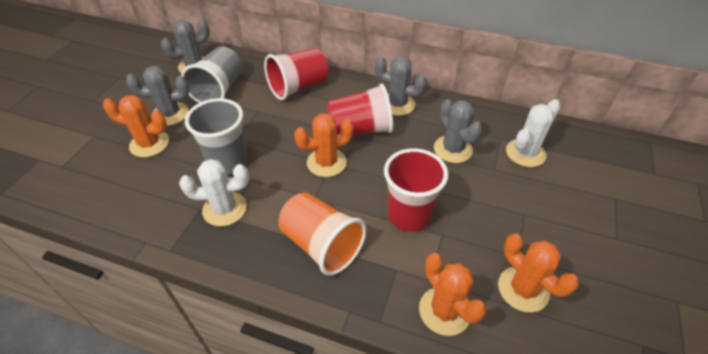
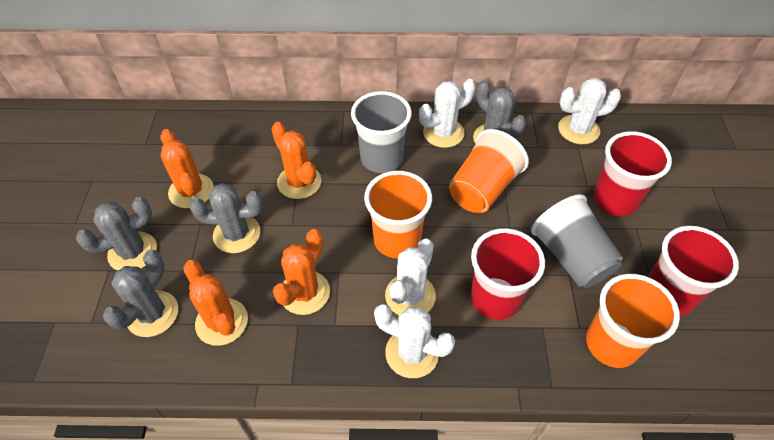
orange cup: [278,192,366,276] = 1 -> [364,171,432,258] [449,129,529,213] [586,274,680,368] = 3
white cactus: [179,159,249,226] [506,99,561,167] = 2 -> [374,304,455,378] [385,238,436,315] [419,79,476,148] [558,78,621,144] = 4

